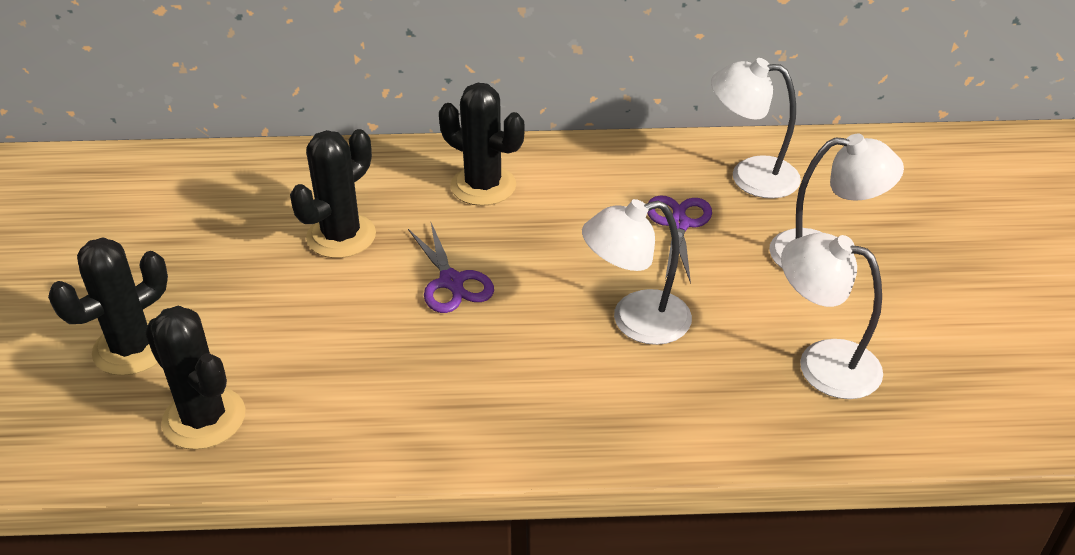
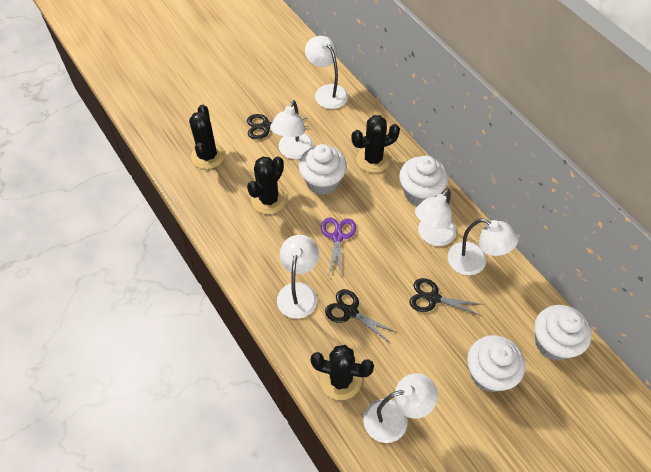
black scissors: none = 0 -> [247,114,307,139] [325,289,398,343] [410,278,484,316] = 3
purple scissors: [408,223,494,313] [648,195,712,284] = 2 -> [321,217,356,279] = 1
white cupcake: none = 0 -> [299,144,347,195] [399,156,448,206] [467,335,525,392] [535,305,592,360] = 4
white lamp: [582,199,692,345] [711,58,801,198] [769,134,904,268] [781,233,883,399] = 4 -> [270,100,313,159] [277,235,319,319] [305,36,348,109] [363,373,438,443] [415,189,456,246] [448,219,519,275] = 6

